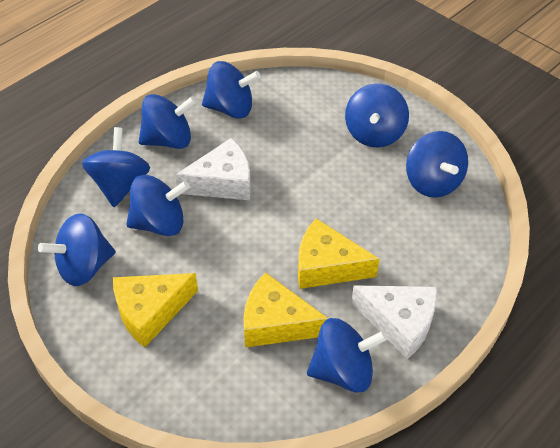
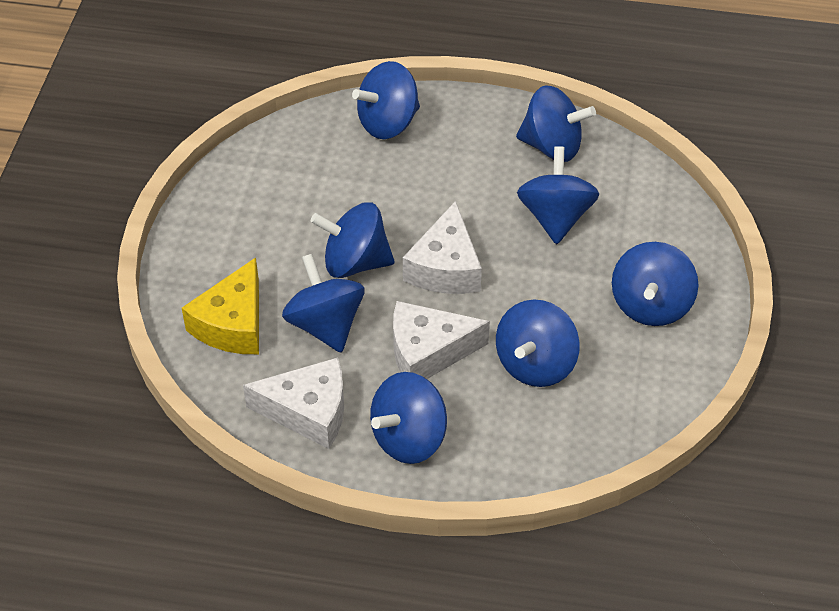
white cheese: [175,138,251,201] [351,285,437,359] = 2 -> [243,357,344,449] [393,301,490,379] [403,201,482,294] = 3
yellow cheese: [113,273,198,347] [243,272,329,348] [298,218,380,289] = 3 -> [182,258,259,354] = 1

